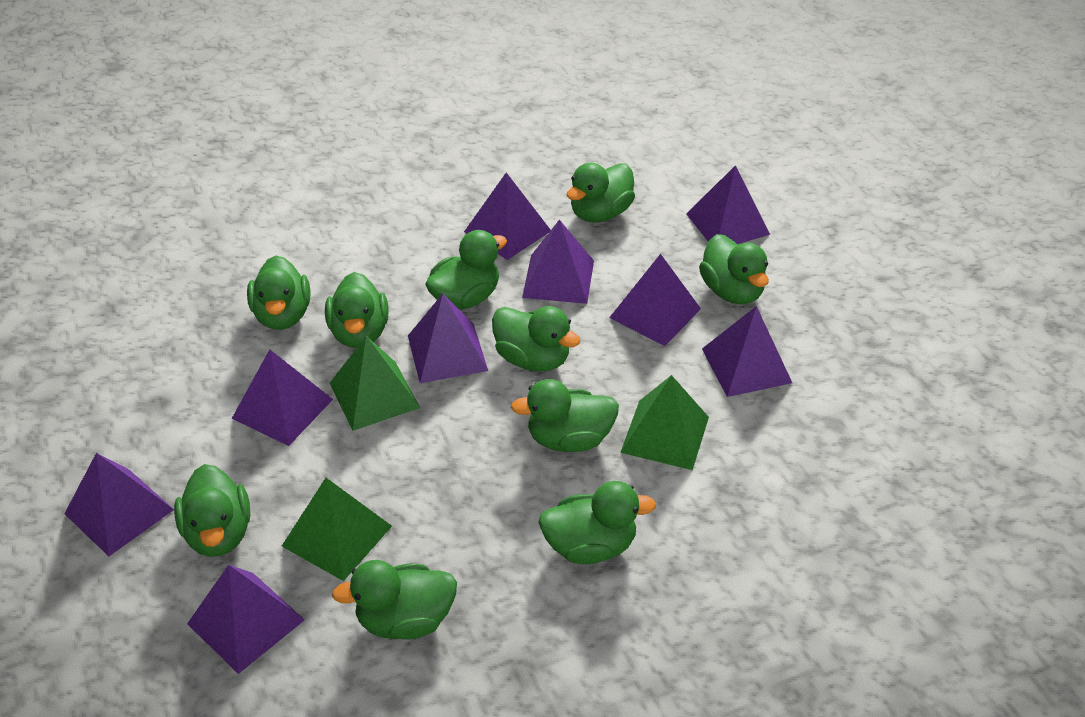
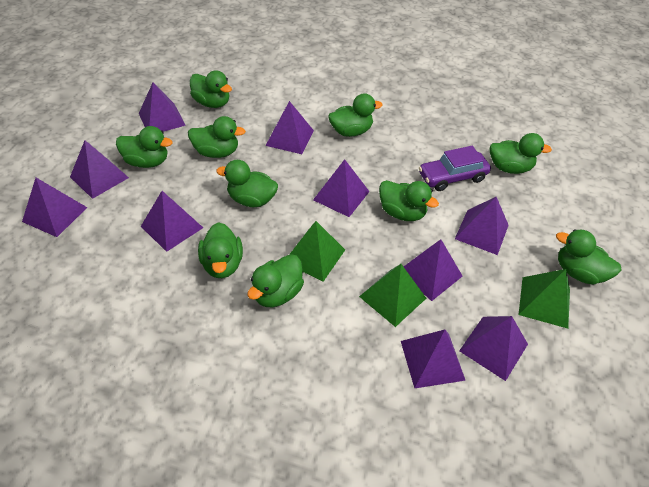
purple car: none = 0 -> [419,146,491,191] = 1
purple pyramid: [64,453,174,556] [187,565,305,674] [232,349,333,446] [408,294,488,383] [464,173,551,260] [522,220,594,304] [609,254,701,346] [686,165,770,244] [702,306,792,397] = 9 -> [22,178,87,237] [70,140,129,199] [139,82,186,132] [141,191,203,252] [266,101,314,154] [313,159,370,217] [401,329,466,388] [404,239,463,301] [455,197,509,255] [459,316,528,381] = 10

